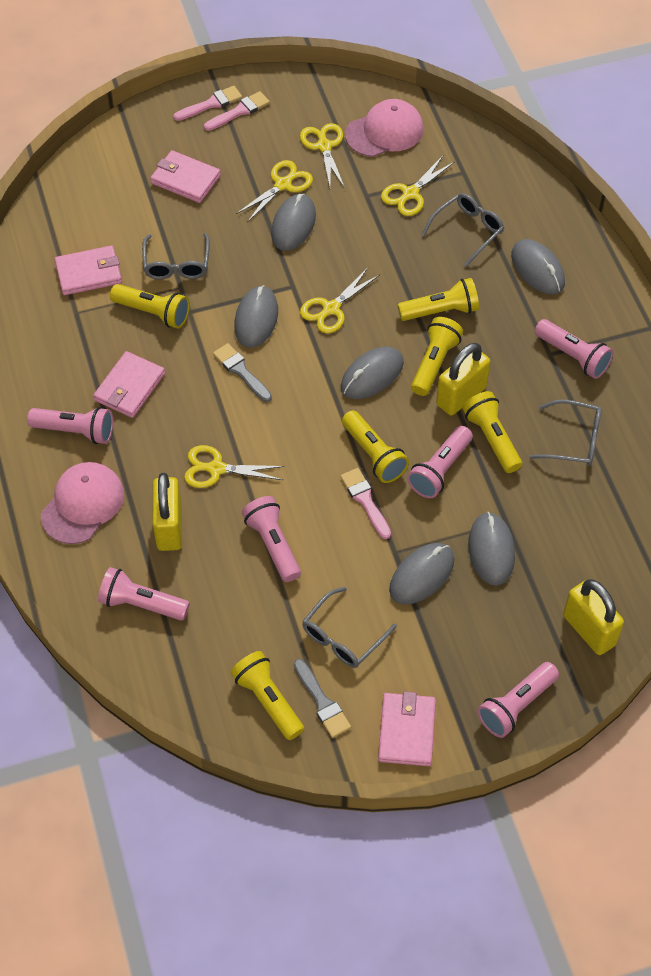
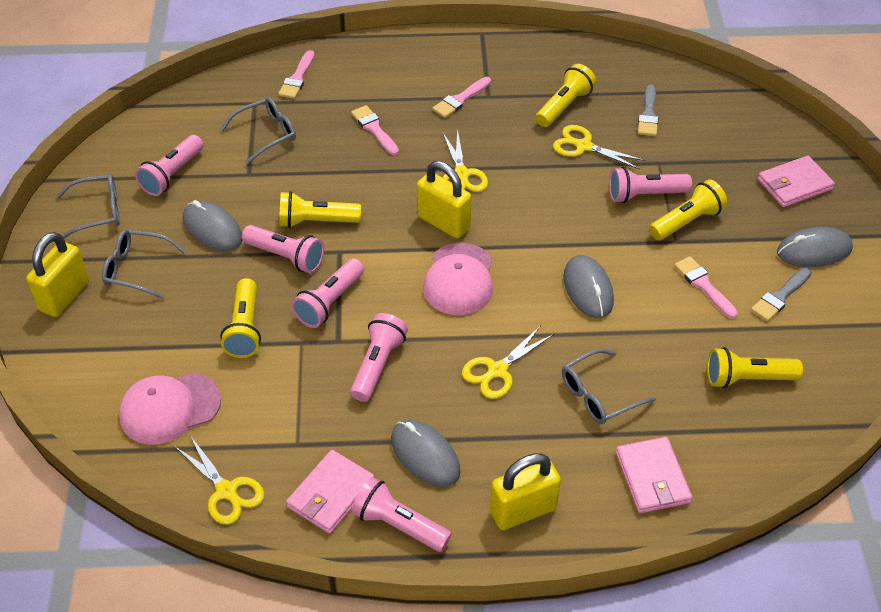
grey mouse: [234,285,278,348] [271,194,316,251] [341,347,404,399] [389,543,454,605] [468,512,515,586] [511,239,565,294] = 6 -> [183,200,242,251] [391,420,461,487] [563,255,614,318] [777,227,853,267] = 4
pink brush: [173,86,242,121] [204,91,270,131] [340,468,391,539] = 3 -> [278,50,315,99] [351,105,399,155] [432,77,491,118] [674,256,738,319] = 4
pink wallet: [55,246,122,295] [93,351,165,418] [150,150,221,203] [378,691,436,766] = 4 -> [286,450,375,534] [616,437,692,513] [758,156,835,207] = 3
yellow flashlight: [110,284,190,328] [230,651,304,740] [342,411,409,483] [398,278,479,321] [411,317,463,396] [462,391,522,473] = 6 -> [220,278,261,358] [279,191,361,228] [536,64,596,127] [649,179,727,241] [707,347,803,388] = 5
yellow scissors: [184,445,285,488] [236,160,313,223] [300,123,345,188] [300,268,379,333] [381,156,455,216] = 5 -> [174,436,264,525] [443,129,488,192] [462,325,554,399] [553,125,645,170] = 4

